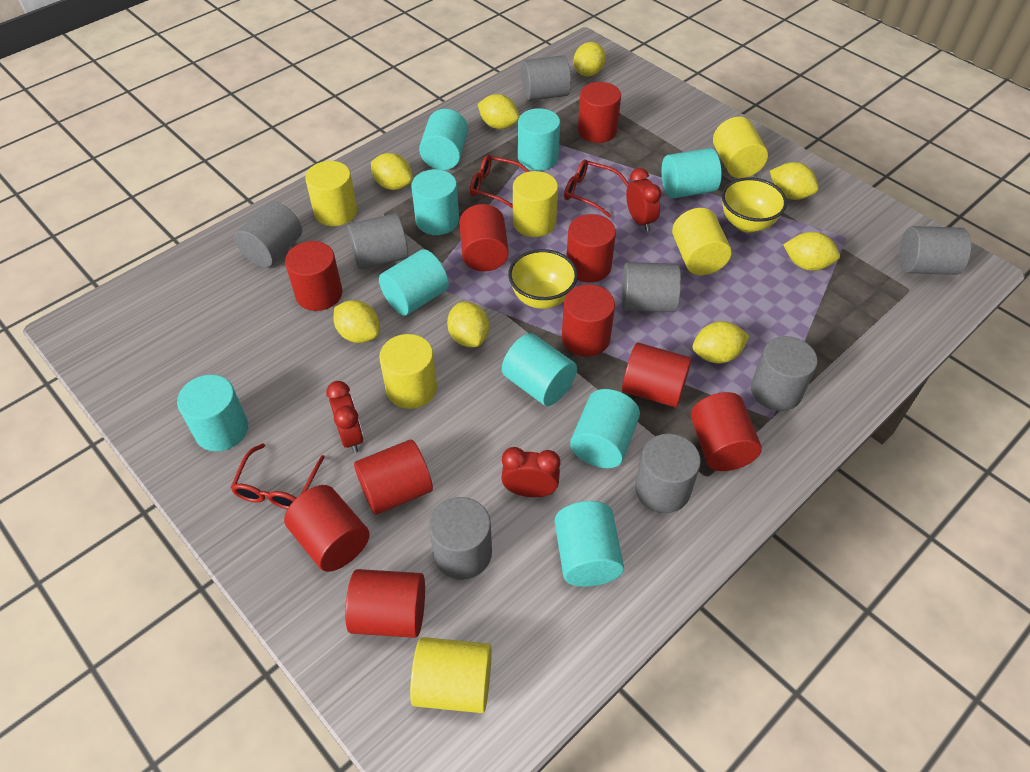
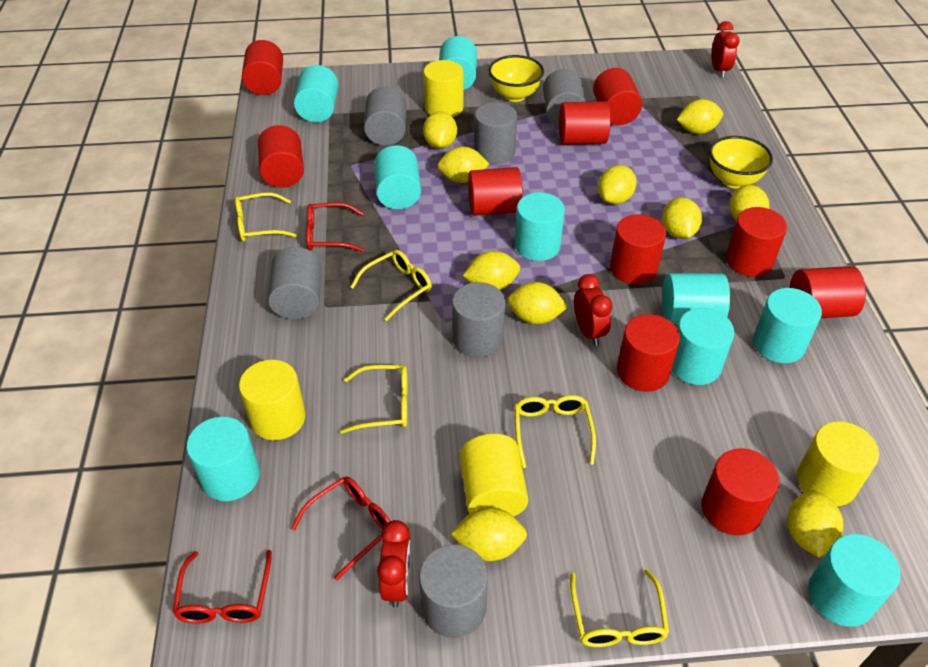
grey cylinder: [234,201,302,268] [348,213,408,269] [429,497,492,580] [521,55,571,101] [622,262,681,312] [635,434,701,513] [751,336,818,411] [899,226,971,275] = 8 -> [268,247,321,319] [364,86,406,146] [419,544,488,638] [452,282,505,357] [474,102,517,164] [543,69,586,126] = 6
yellow cylinder: [305,161,357,226] [379,334,437,409] [410,637,492,713] [513,171,558,237] [672,208,732,275] [713,117,768,178] = 6 -> [239,360,306,440] [423,60,464,117] [460,434,528,517] [797,421,879,506] = 4
yellow glasses: none = 0 -> [235,192,297,242] [340,365,407,434] [351,250,432,321] [515,395,596,468] [570,569,669,647] = 5
yellow lemon: [333,300,380,343] [371,153,413,190] [447,302,489,347] [478,94,519,129] [574,42,606,77] [692,321,749,363] [770,162,819,200] [783,232,840,271] = 8 -> [423,111,457,149] [437,147,489,183] [451,507,527,561] [463,251,520,290] [507,282,568,324] [598,165,637,204] [662,197,702,239] [677,99,723,134] [730,185,769,221] [787,490,843,558] = 10

